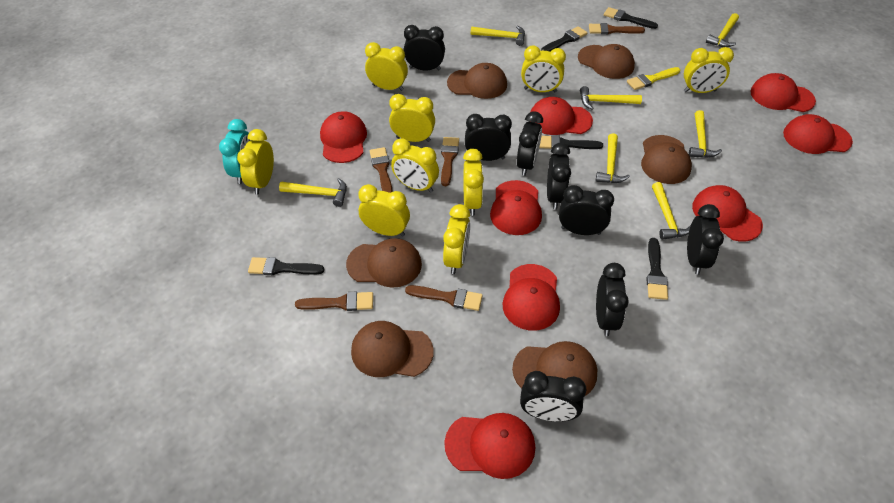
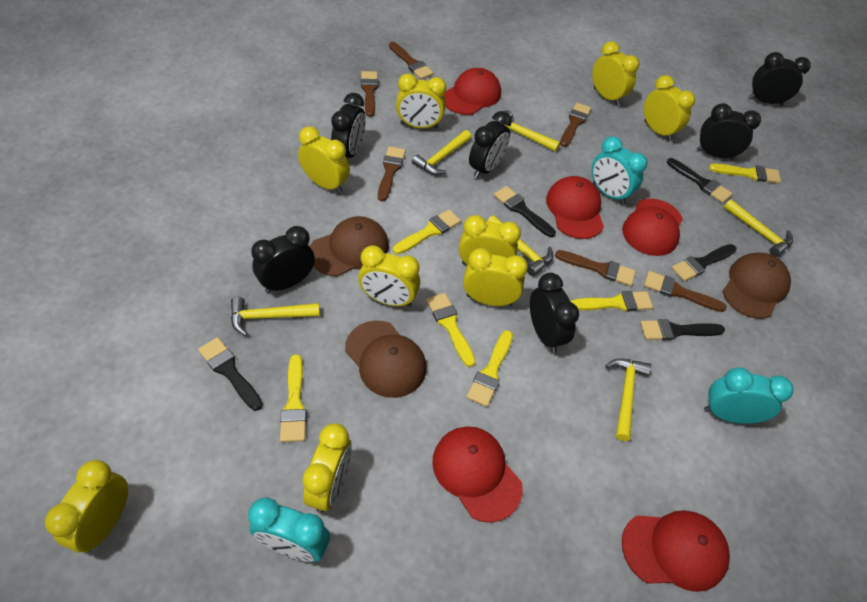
black clock: [404,25,445,71] [465,114,512,161] [517,111,543,176] [520,371,586,422] [547,143,571,210] [559,185,614,235] [596,263,629,336] [687,204,724,275] = 8 -> [251,226,315,293] [331,93,366,158] [469,111,512,179] [530,273,579,353] [697,103,761,160] [749,52,811,105] = 6
brown brush: [295,292,373,311] [370,147,393,193] [405,285,483,311] [441,137,459,186] [589,23,645,34] = 5 -> [361,71,378,117] [378,146,406,201] [389,42,434,79] [555,250,636,286] [560,103,591,147] [644,271,727,312] = 6
brown cap: [346,238,422,288] [351,321,434,377] [447,63,507,99] [512,341,597,397] [578,44,635,79] [641,135,692,184] = 6 -> [310,216,389,276] [345,320,426,398] [723,253,791,319] = 3
red cap: [320,111,367,163] [444,413,535,479] [490,180,542,235] [503,264,560,331] [531,97,593,135] [692,185,763,241] [751,73,816,112] [783,114,853,154] = 8 -> [432,426,523,523] [444,68,501,115] [546,176,604,239] [622,198,683,256] [622,510,730,592] = 5
turquoise clock: [219,119,250,184] = 1 -> [248,497,330,562] [591,136,648,204] [704,367,793,424] = 3
yellow brush: [627,67,680,90] = 1 -> [280,354,307,442] [393,210,461,254] [426,293,475,367] [467,330,513,407] [571,291,653,312] [709,164,781,183] = 6
yellow hammer: [279,178,347,207] [471,25,525,46] [580,86,642,110] [596,133,630,183] [652,182,691,240] [689,110,722,158] [706,13,739,47] = 7 -> [231,297,320,336] [412,130,471,175] [487,215,553,276] [503,110,560,152] [605,359,651,441] [724,199,793,257] = 6

